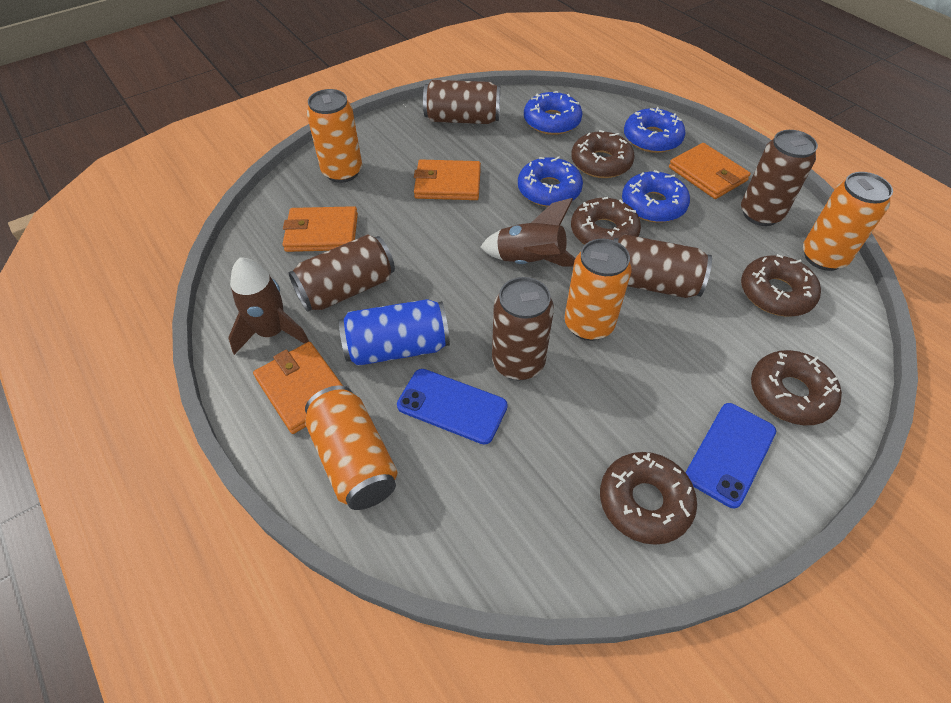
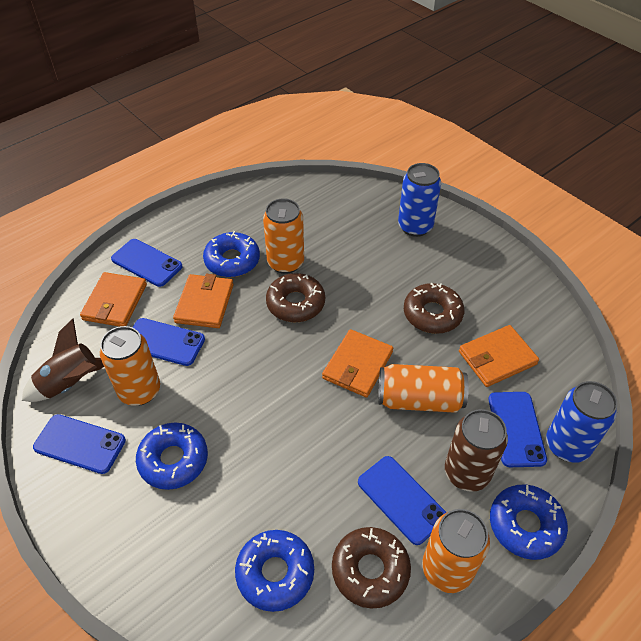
blue can: [339,299,450,366] = 1 -> [398,163,441,237] [546,381,618,463] = 2
blue phone: [397,369,508,445] [685,403,776,508] = 2 -> [33,414,126,474] [111,239,183,287] [132,318,205,366] [358,456,446,545] [489,392,547,467] = 5
brown can: [288,235,395,312] [423,80,500,124] [492,277,554,380] [614,234,712,298] [741,130,818,226] = 5 -> [445,409,508,492] = 1
brown donut: [571,130,635,178] [571,197,641,245] [600,452,697,545] [741,254,821,317] [751,350,842,425] = 5 -> [266,273,325,322] [332,527,411,609] [404,283,464,334] = 3
brown rocket: [228,257,309,355] [481,198,575,267] = 2 -> [22,318,104,402] = 1

